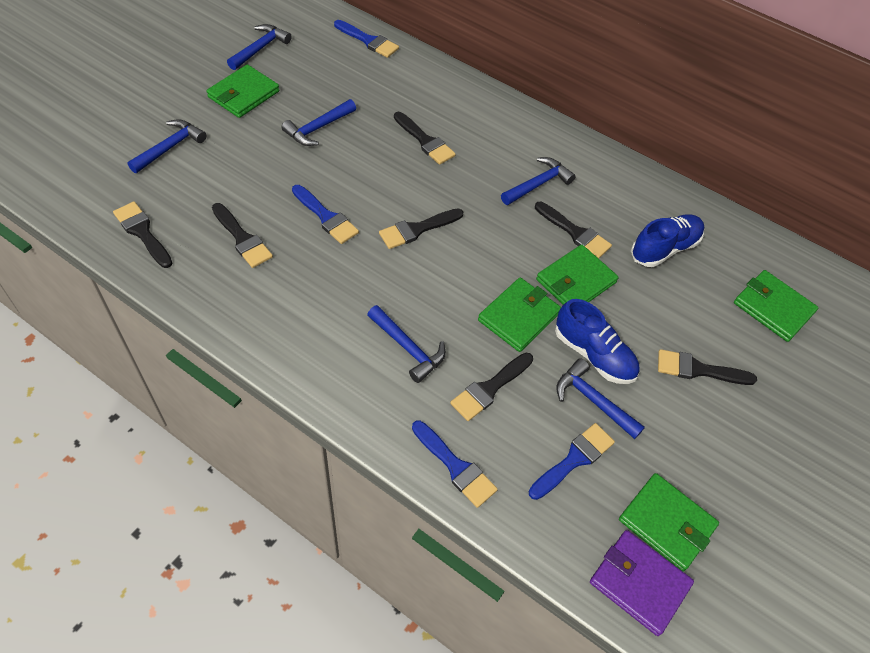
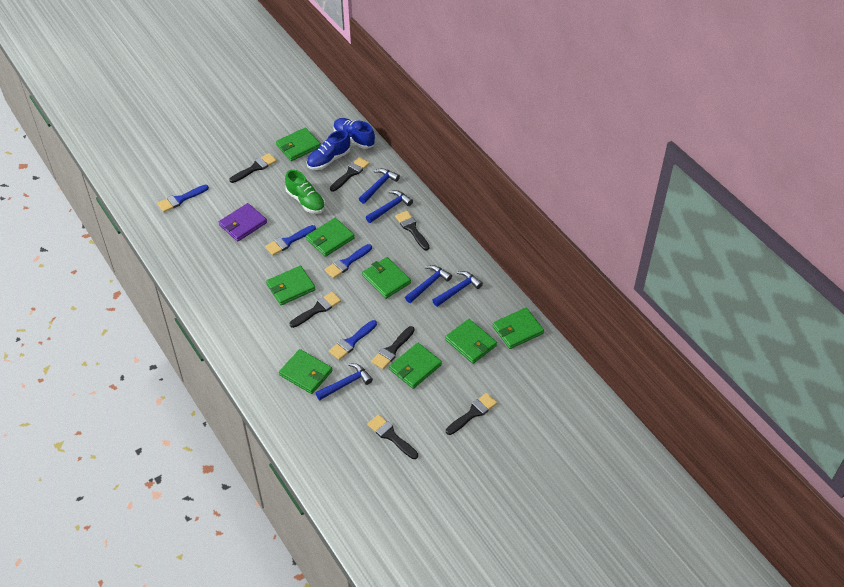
blue hammer: [127,119,207,173] [227,24,292,70] [281,99,356,146] [367,305,446,383] [501,157,576,205] [556,358,645,439] = 6 -> [316,363,373,400] [359,168,400,204] [366,190,413,223] [405,265,452,303] [432,271,483,307] = 5
green shoe: none = 0 -> [285,170,325,214] = 1
green wallet: [207,64,279,118] [478,277,561,352] [536,245,619,305] [619,473,719,572] [734,270,818,342] = 5 -> [266,266,316,305] [276,127,321,161] [279,349,332,394] [306,218,355,257] [362,257,411,299] [389,343,442,389] [445,319,497,364] [492,307,544,349] = 8

